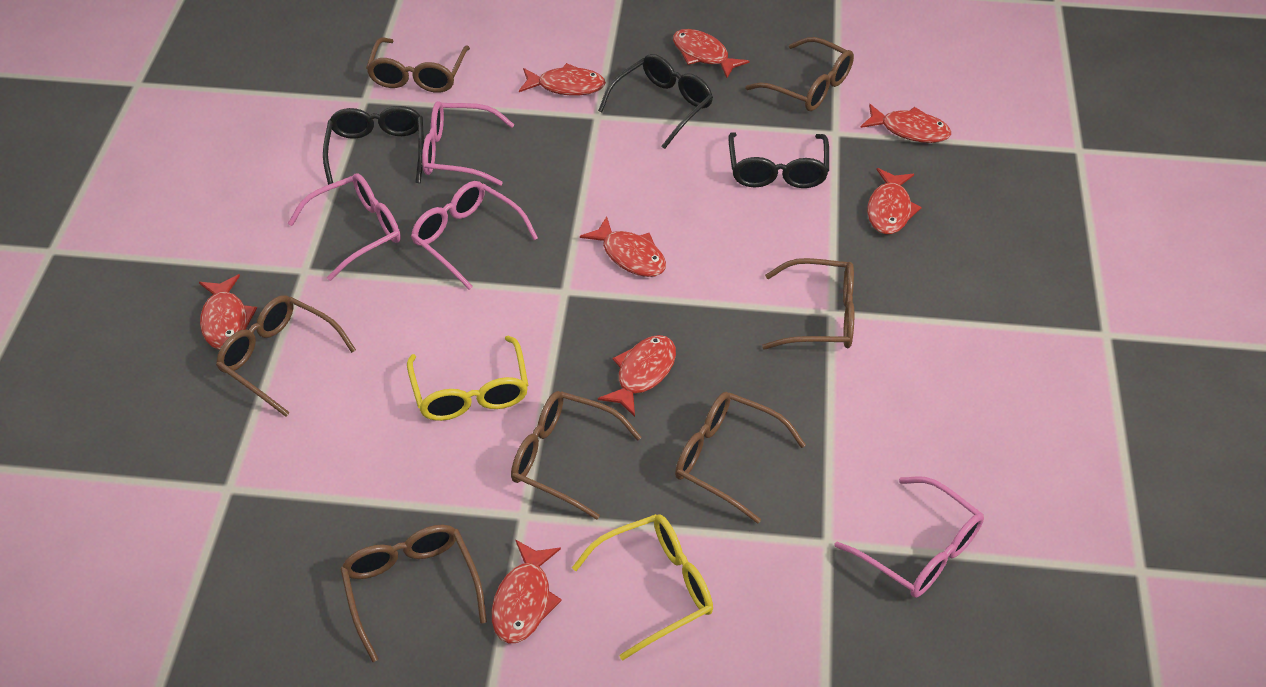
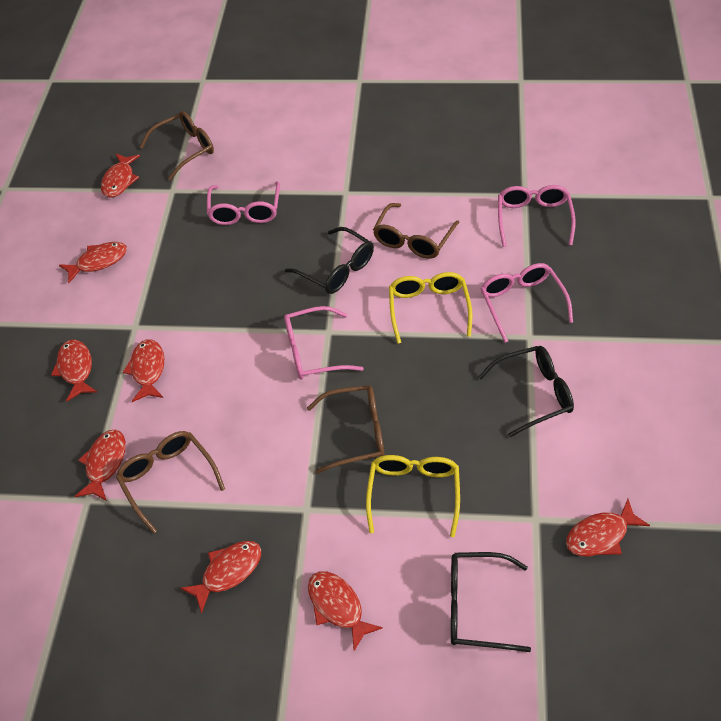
brown glasses: [216,295,356,417] [340,525,487,662] [366,38,470,93] [511,391,641,520] [675,392,806,524] [745,37,854,111] [762,258,854,349] = 7 -> [116,431,225,534] [140,111,214,180] [307,385,384,474] [373,203,460,259] = 4

